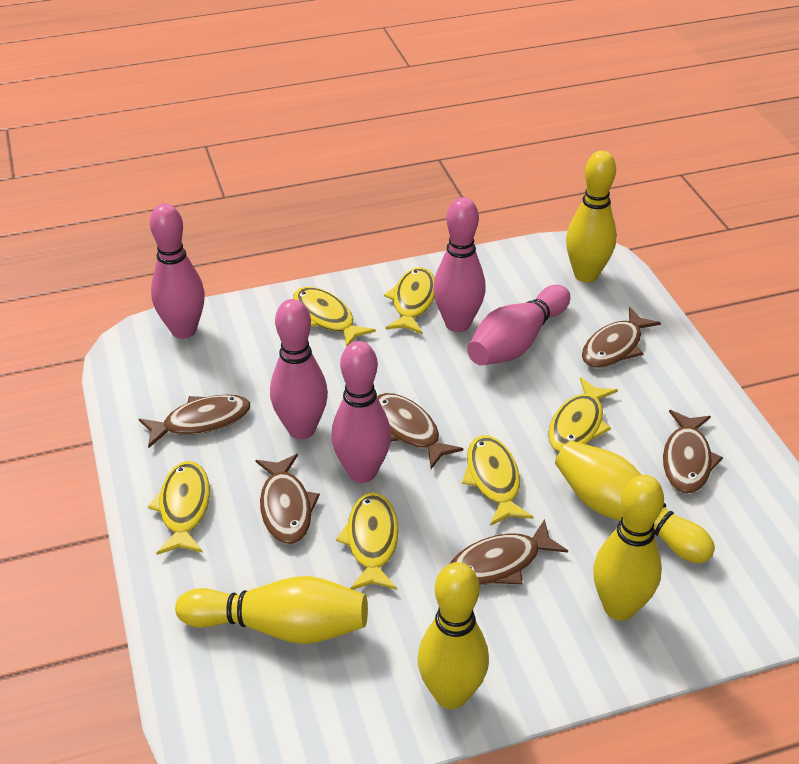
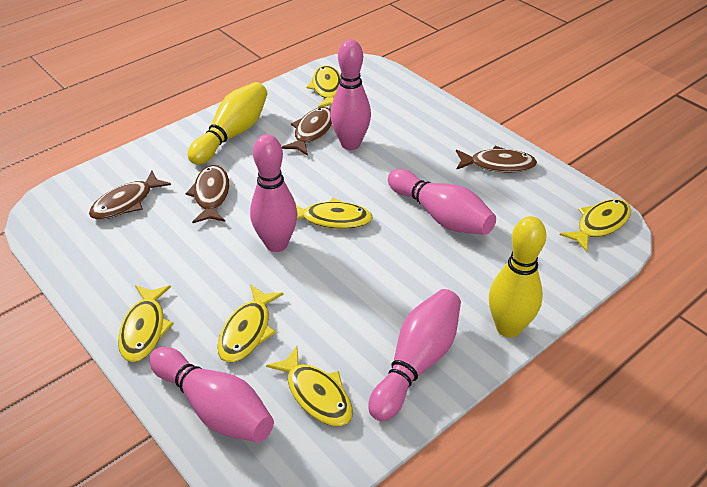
brown fish: [139,394,250,448] [255,454,320,544] [377,393,464,469] [450,519,568,586] [582,307,661,368] [663,410,723,493] = 6 -> [89,171,171,220] [185,165,229,223] [282,107,332,156] [456,146,537,172] = 4
yellow bowling pin: [175,576,368,644] [418,562,489,709] [555,441,715,563] [566,151,617,282] [593,475,664,621] = 5 -> [188,82,267,165] [489,216,546,338] = 2

